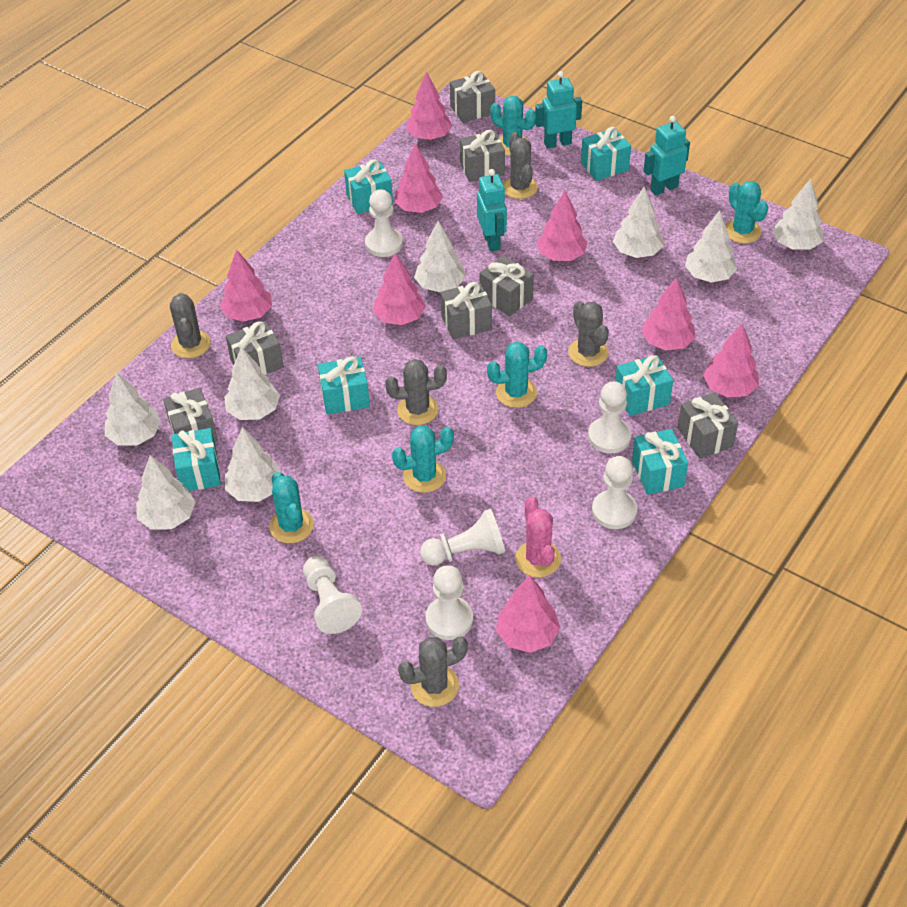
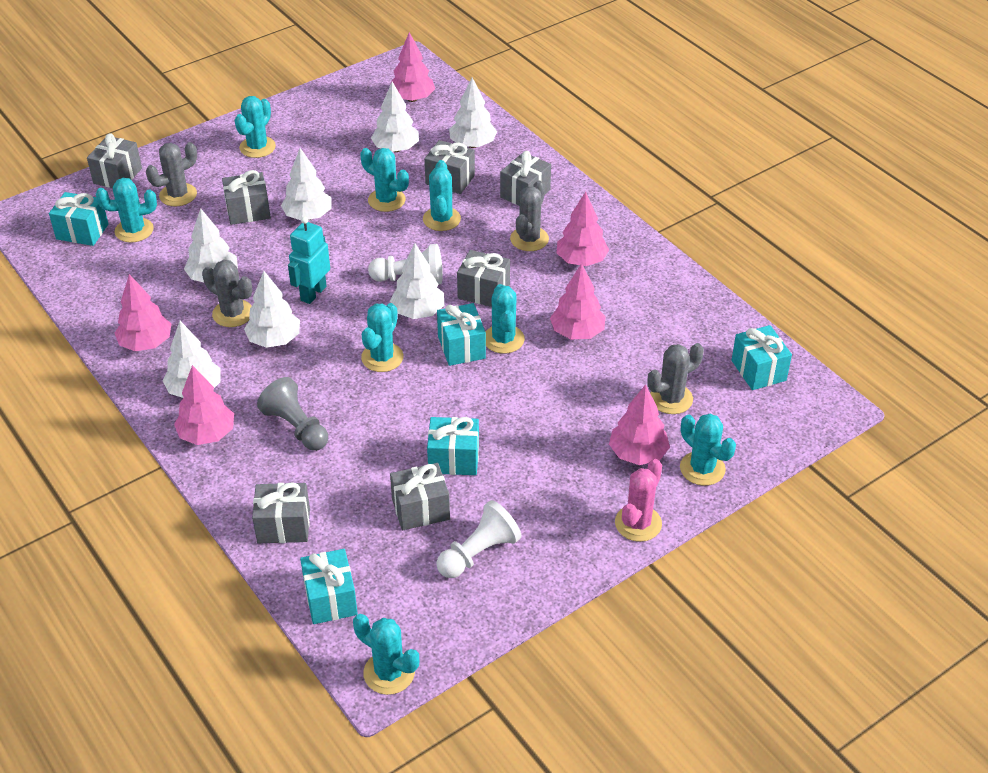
grey cactus: [170,292,211,358] [385,359,447,425] [398,637,468,707] [503,132,538,199] [568,301,609,367] = 5 -> [146,142,197,206] [202,260,252,327] [510,180,549,251] [648,343,704,414] = 4
grey pawn: none = 0 -> [257,377,328,451] = 1
pink tree: [220,249,272,322] [373,253,426,325] [395,143,443,213] [406,72,452,140] [496,575,560,653] [537,191,587,261] [641,277,695,351] [703,324,759,397] = 8 -> [115,274,171,351] [174,365,234,445] [390,32,435,102] [550,263,606,339] [557,192,609,266] [609,385,670,465] = 6
turquoise cactus: [269,472,314,543] [392,426,454,493] [487,342,547,408] [490,96,536,156] [725,181,768,244] = 5 -> [96,178,157,243] [235,96,276,158] [353,614,419,695] [360,148,409,212] [361,303,404,372] [423,160,461,231] [486,284,525,354] [680,414,736,486] = 8
turquoise gift: [172,428,221,491] [318,356,370,415] [344,159,393,214] [581,127,631,181] [615,355,673,416] [632,429,688,495] = 6 -> [49,192,109,246] [300,549,358,624] [427,417,479,475] [437,303,486,366] [731,325,792,390] = 5
turquoise robot: [477,169,507,251] [535,71,582,149] [643,116,690,195] = 3 -> [288,216,330,304] = 1
white pawn: [303,556,362,634] [365,189,403,257] [420,509,505,566] [426,565,473,640] [588,381,631,453] [592,456,637,529] = 6 -> [368,244,443,285] [437,500,521,578] = 2
white tree: [105,372,161,446] [136,455,195,530] [224,347,280,420] [225,427,280,502] [414,221,466,292] [613,187,664,258] [685,210,737,283] [773,179,824,250] = 8 -> [162,321,221,398] [184,208,238,282] [244,271,300,348] [281,148,332,220] [371,82,419,152] [390,243,444,319] [449,77,497,148] = 7

